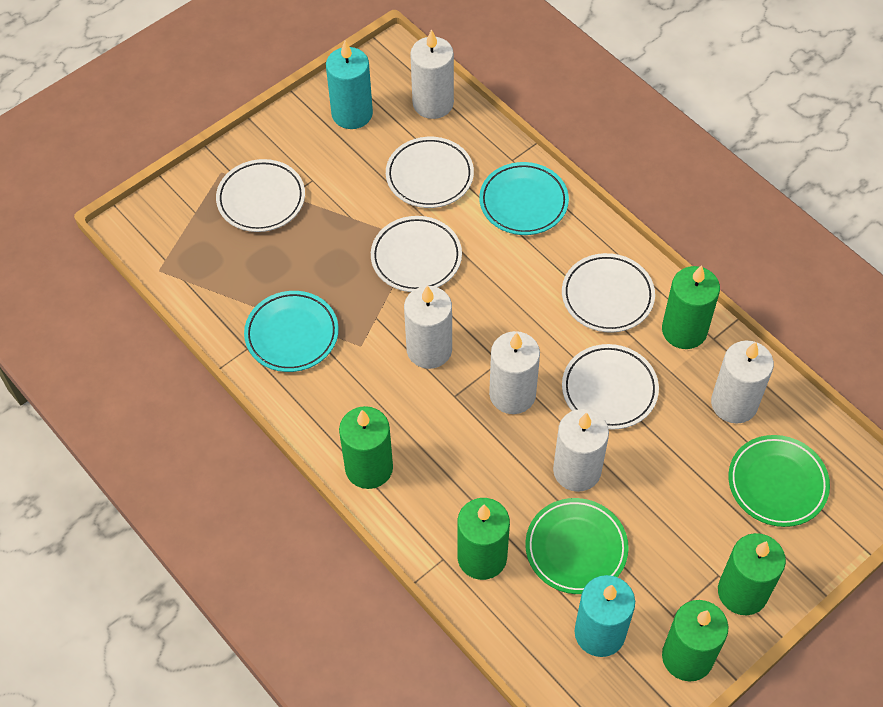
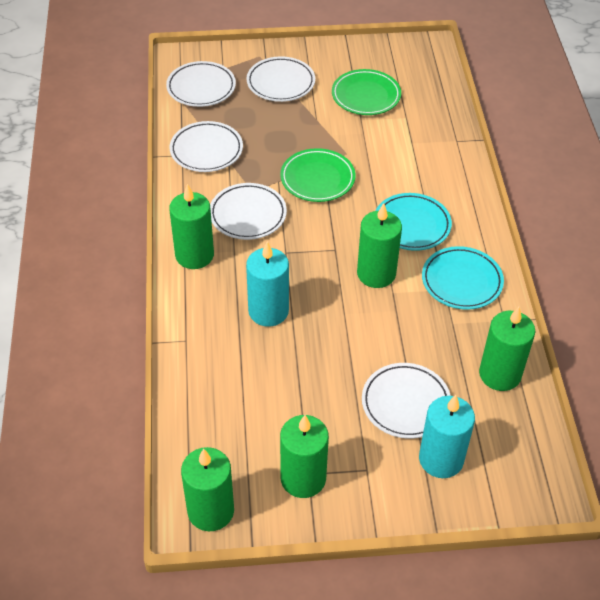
white candle: [404,285,452,369] [410,29,454,119] [489,331,540,414] [553,409,609,492] [711,340,774,424] = 5 -> none = 0

